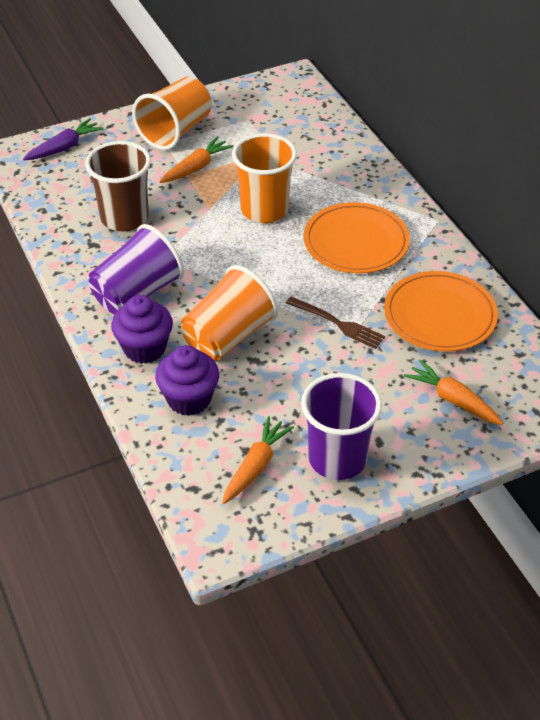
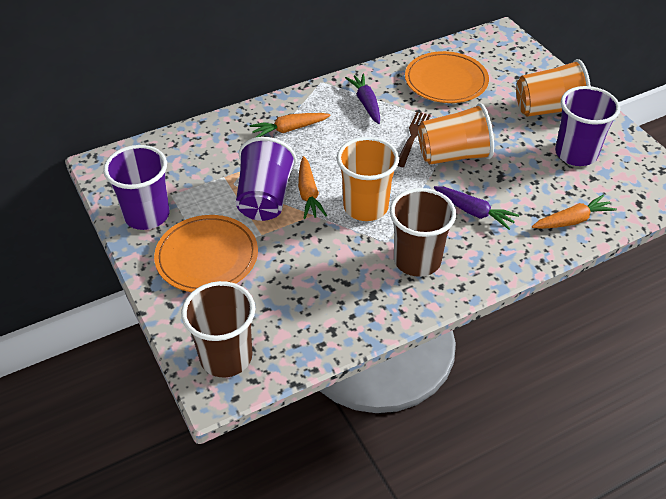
brown cup: [85,141,151,232] = 1 -> [181,281,255,377] [390,188,456,277] = 2
purple carrot: [23,118,104,160] = 1 -> [345,74,380,124] [434,186,519,230] = 2
purple cup: [89,224,184,314] [301,373,382,480] = 2 -> [103,145,170,230] [236,137,297,221] [555,86,620,166] = 3
purple cupcake: [111,295,173,364] [155,345,219,416] = 2 -> none = 0

